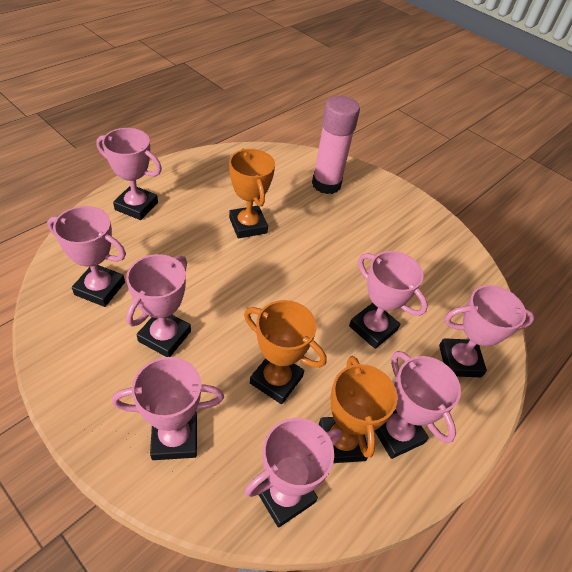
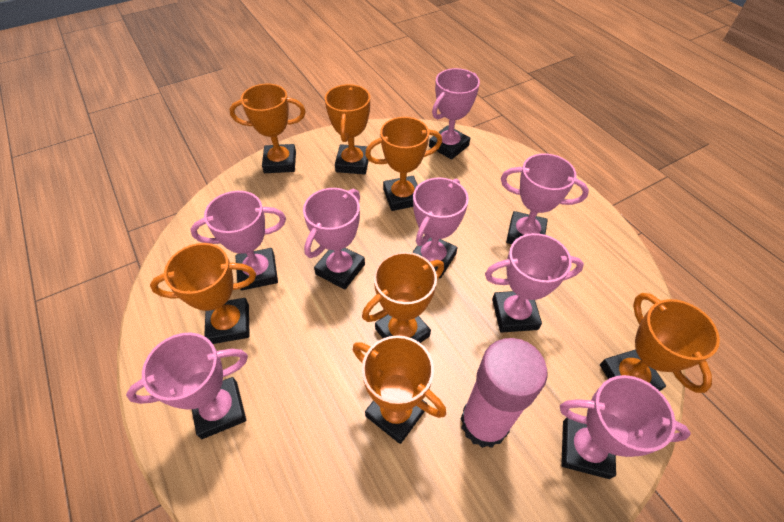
orange trophy: [229,149,275,239] [244,300,327,404] [319,356,397,463] = 3 -> [150,243,256,344] [229,83,306,173] [325,84,370,174] [353,335,446,444] [362,252,444,343] [365,117,442,211] [600,293,720,393] = 7

